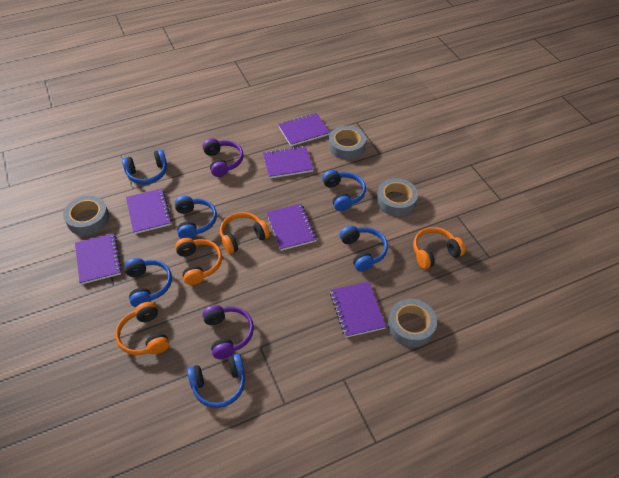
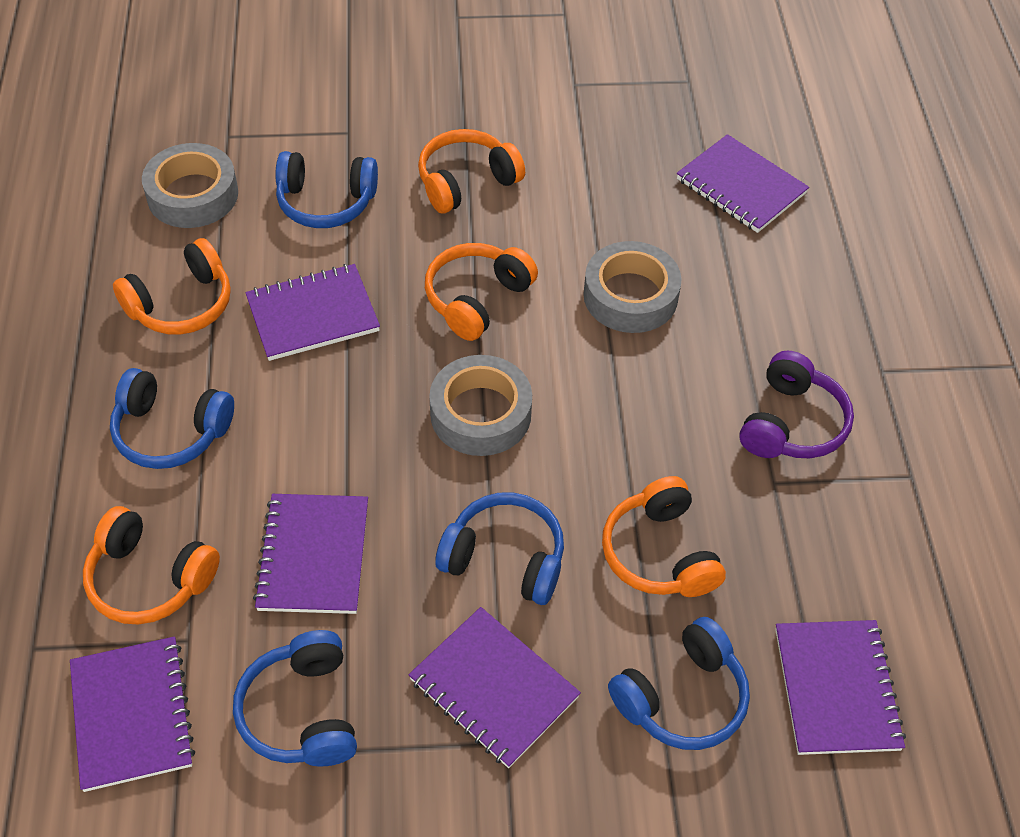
blue headphones: [122,150,167,184] [124,258,172,307] [175,196,217,239] [187,354,245,408] [322,170,366,211] [340,226,388,272] = 6 -> [110,368,234,469] [233,630,357,767] [275,151,378,228] [435,492,564,605] [608,617,750,750] = 5
grey tape: [63,196,109,235] [329,126,366,160] [376,178,418,216] [388,299,437,347] = 4 -> [142,143,238,228] [429,355,532,456] [583,241,682,333] = 3
orange headphones: [115,302,169,355] [175,238,222,285] [220,212,270,254] [413,227,465,269] = 4 -> [83,506,220,624] [113,238,231,335] [418,129,525,213] [425,243,538,341] [602,476,726,597] = 5
purple headphones: [202,138,244,177] [202,305,254,359] = 2 -> [740,351,854,458] = 1

